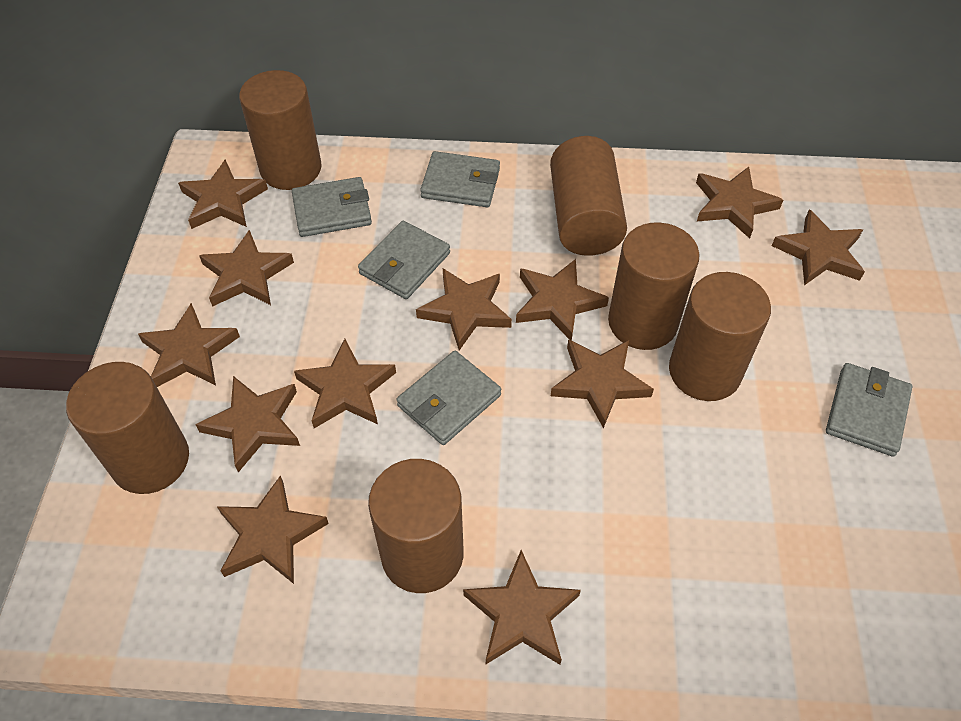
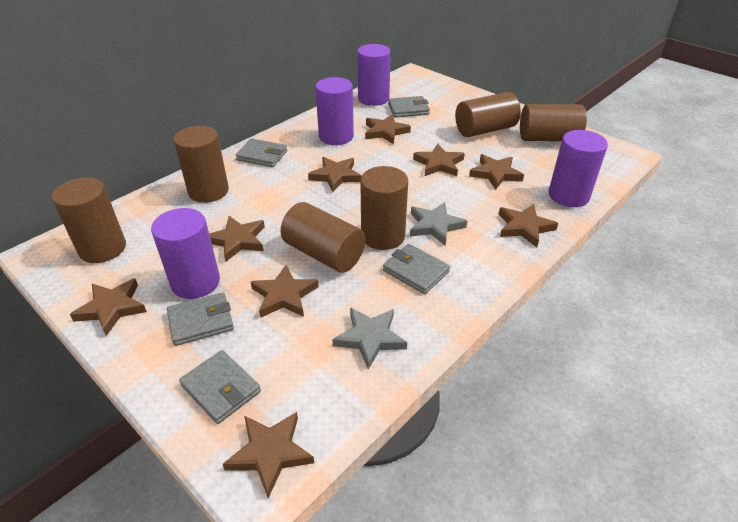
brown star: [138,303,240,387] [178,159,268,229] [195,376,300,472] [199,230,294,307] [217,475,329,584] [294,339,396,428] [416,268,512,350] [463,550,581,665] [516,259,609,341] [551,339,654,429] [696,167,783,239] [772,209,865,285] = 12 -> [70,278,147,336] [209,216,265,261] [223,412,314,498] [251,265,319,318] [308,157,362,192] [365,114,411,144] [413,144,465,176] [469,154,524,190] [498,204,558,247] = 9
grey star: none = 0 -> [332,307,407,370] [410,202,467,246] = 2
purple cylinder: none = 0 -> [151,208,220,299] [315,77,354,145] [357,44,391,106] [548,130,608,207] = 4

